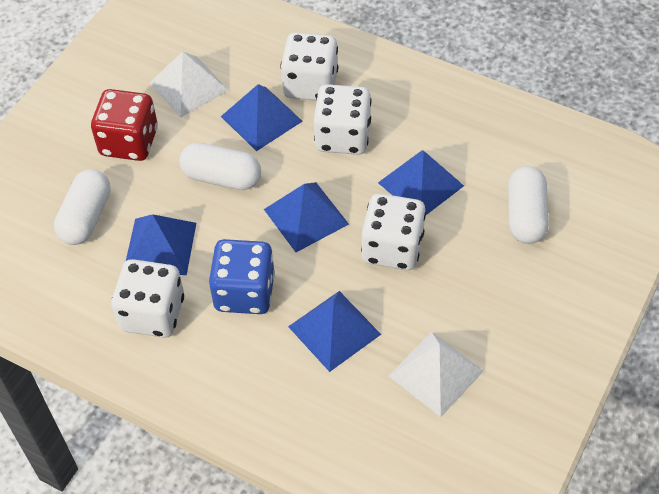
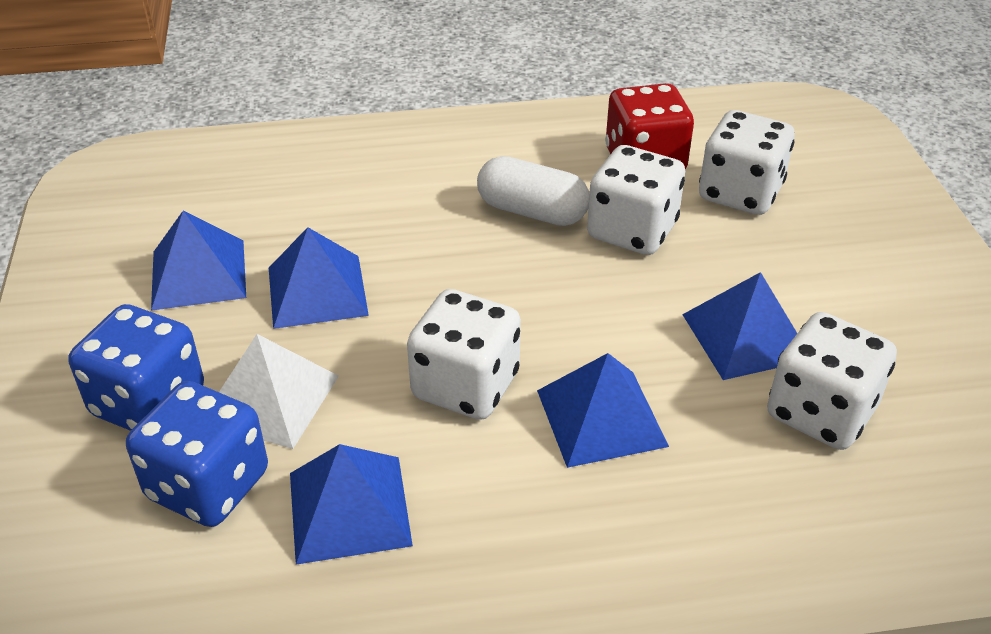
blue dice: [209,239,275,314] = 1 -> [68,304,204,431] [126,381,268,527] = 2
white capsule: [54,169,111,245] [179,143,261,190] [508,166,549,244] = 3 -> [477,156,589,226] = 1
white pyramid: [150,52,228,117] [388,332,484,417] = 2 -> [219,334,339,449] = 1

